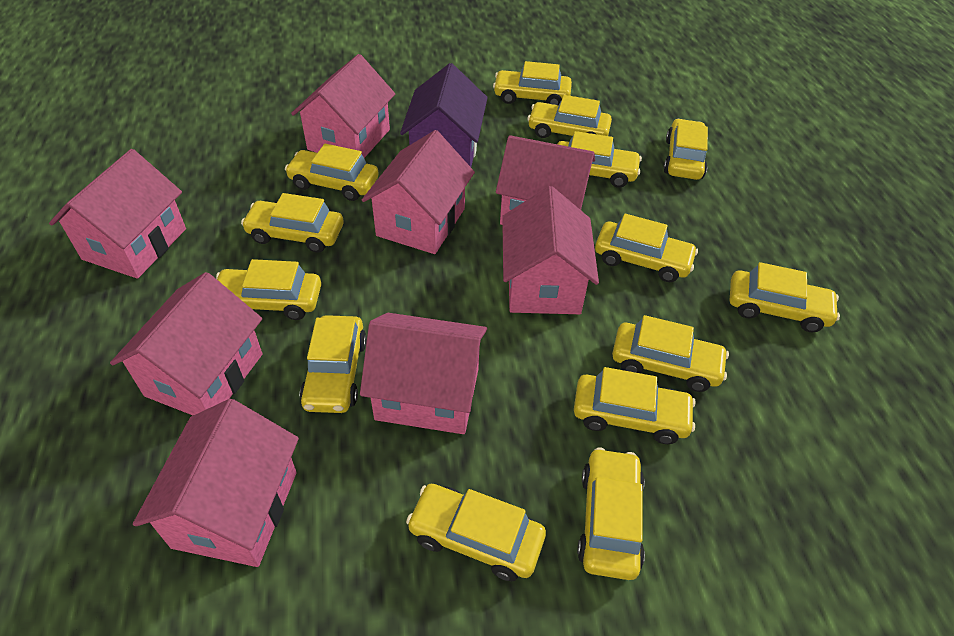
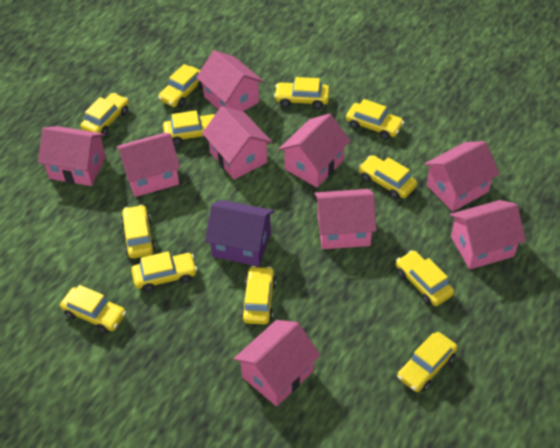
pink house: [49,149,186,279] [110,272,263,415] [133,399,299,567] [291,54,395,158] [360,313,487,434] [362,130,475,254] [496,135,595,225] [502,186,599,314] = 8 -> [38,126,106,186] [116,133,180,197] [196,50,264,112] [202,106,272,180] [234,320,321,407] [279,113,351,187] [315,189,376,249] [424,141,499,212] [450,200,526,269] = 9
yellow car: [216,259,321,320] [241,193,343,253] [285,144,379,201] [300,315,367,413] [406,484,546,581] [493,61,572,105] [527,95,612,138] [557,131,642,188] [574,367,696,444] [577,447,645,580] [595,214,698,282] [612,315,729,392] [664,119,708,180] [730,262,840,332] = 14 -> [60,285,126,333] [80,93,129,136] [121,205,155,259] [131,251,197,292] [158,64,203,107] [163,110,215,145] [241,266,276,325] [274,77,330,109] [346,99,404,140] [359,155,417,199] [396,250,454,306] [397,332,458,392] = 12

